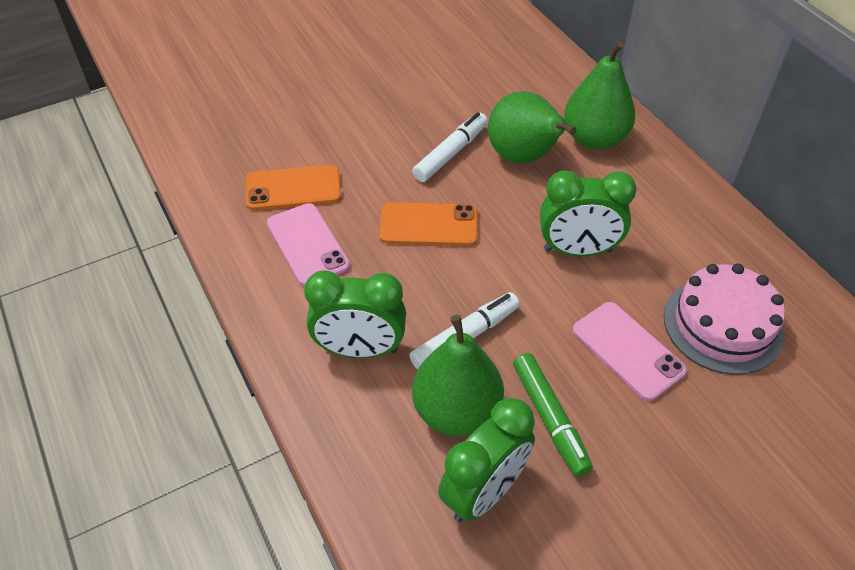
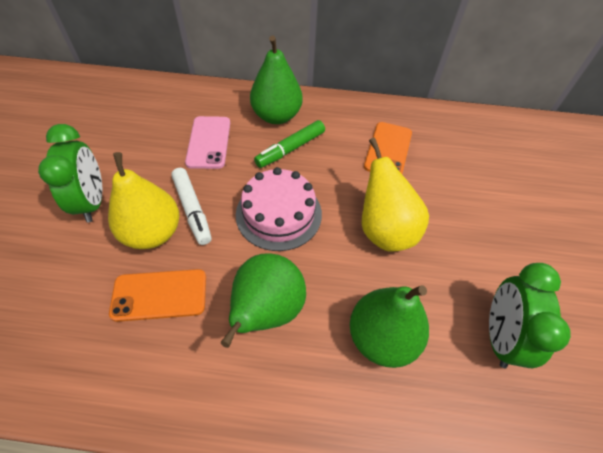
green clock: [304,270,406,358] [438,398,535,522] [540,171,637,256] = 3 -> [38,124,103,223] [489,263,571,369] = 2
pink phone: [267,203,350,286] [573,302,687,401] = 2 -> [185,116,230,169] = 1
white marker: [409,292,520,369] [412,112,488,182] = 2 -> [171,168,212,245] = 1
yellow pear: none = 0 -> [108,152,179,249] [362,137,429,252] = 2

